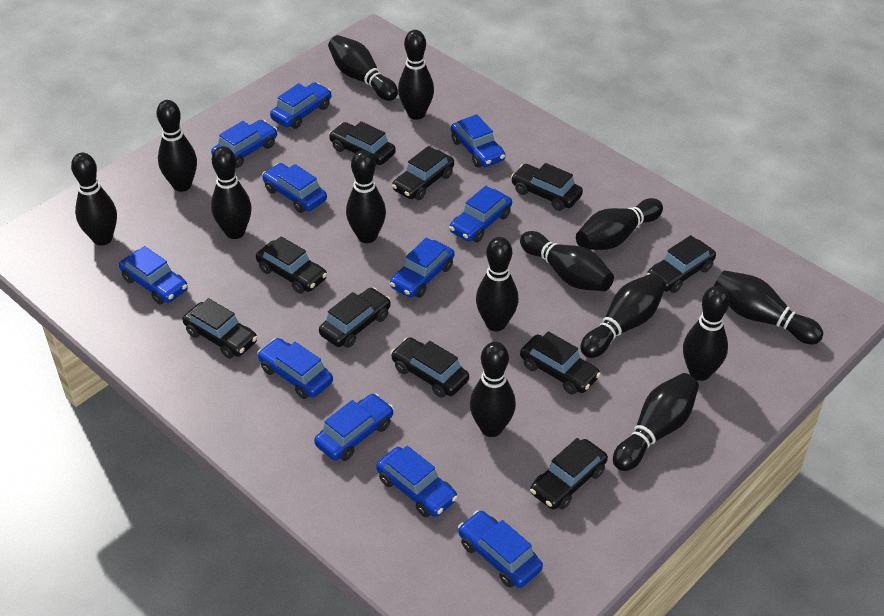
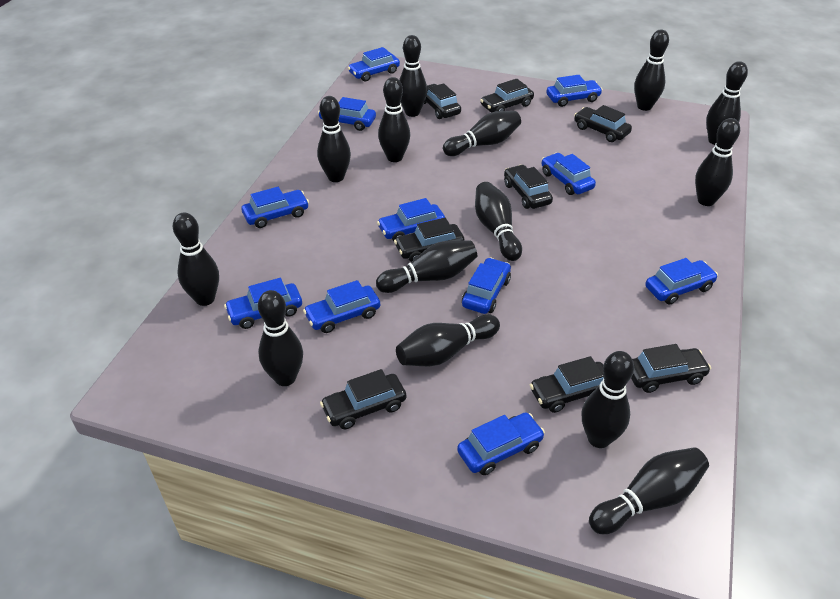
black car: [183,298,257,359] [256,236,327,294] [319,288,391,348] [329,121,396,165] [391,337,469,398] [392,146,454,200] [511,163,583,211] [520,331,601,394] [530,438,608,510] [647,235,716,293] = 10 -> [320,369,406,429] [394,218,465,262] [424,83,461,119] [480,79,534,112] [504,165,553,209] [530,356,604,413] [574,105,632,142] [631,344,711,393] = 8

